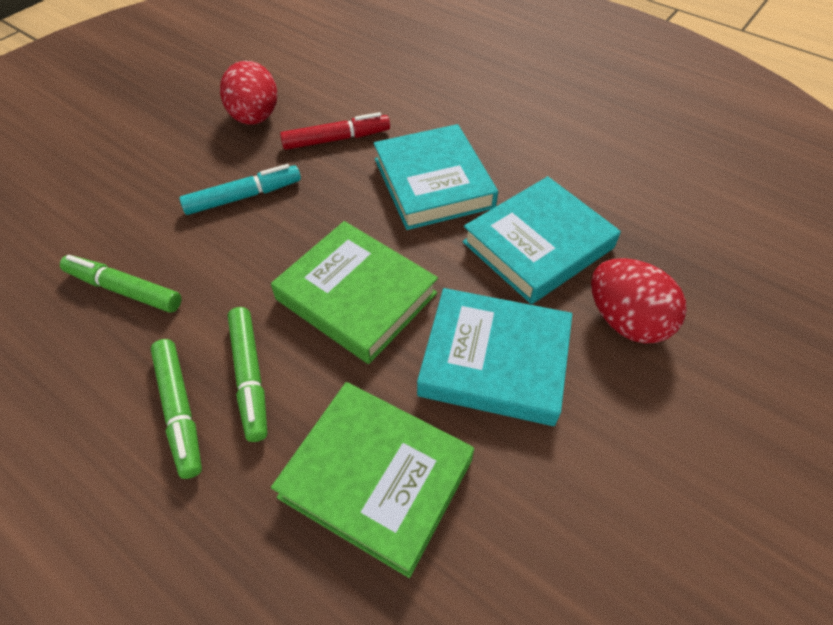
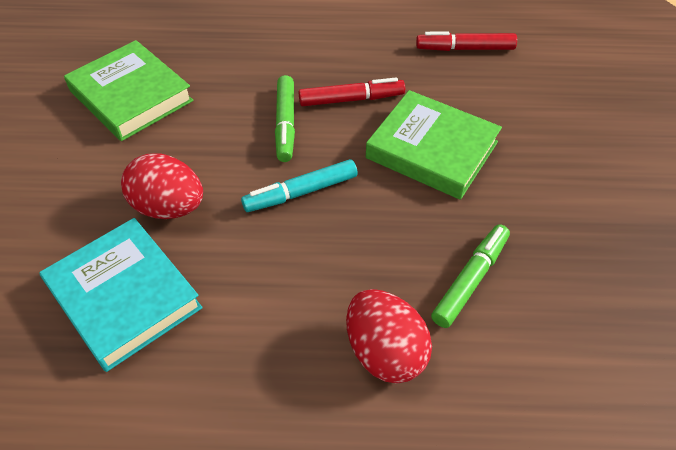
green marker: [60,255,181,312] [150,339,202,479] [228,307,267,442] = 3 -> [275,75,295,162] [431,224,510,328] = 2
red marker: [280,112,390,150] = 1 -> [299,78,405,106] [416,32,517,51] = 2
turquoise book: [374,124,498,230] [417,288,572,426] [462,176,621,304] = 3 -> [39,218,203,372] = 1

